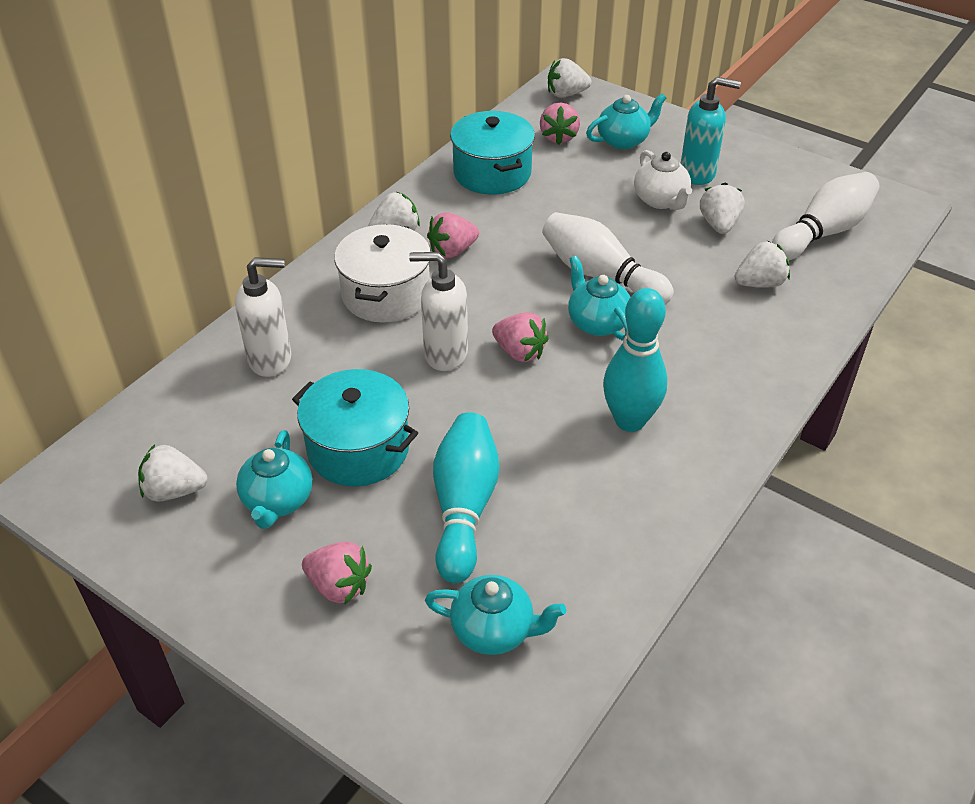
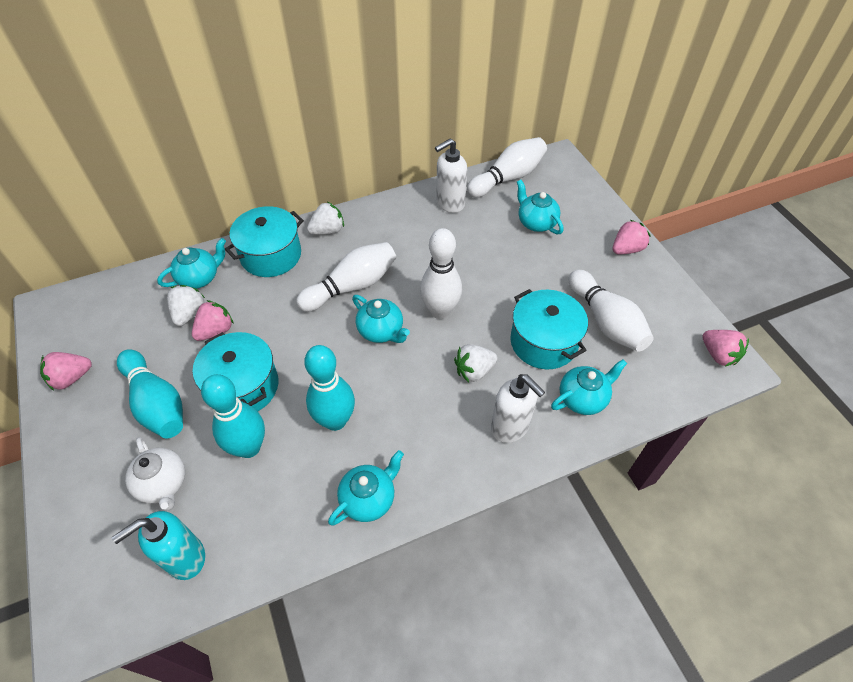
turquoise bowling pin: [433,412,500,583] [603,288,667,432] = 2 -> [117,349,183,438] [201,374,265,458] [304,345,355,431] = 3
turquoise pot: [292,369,418,486] [450,111,535,195] = 2 -> [193,332,278,411] [225,206,304,277] [510,289,588,369] = 3
turquoise teapot: [236,430,313,529] [425,575,566,655] [568,255,630,341] [586,93,666,150] = 4 -> [157,238,226,289] [328,450,404,526] [352,295,410,343] [517,180,564,235] [551,359,627,415] = 5
white bowling pin: [542,212,674,305] [772,172,880,260] = 2 -> [296,242,397,312] [420,228,462,319] [467,137,547,198] [569,270,654,352] = 4
white pot: [334,224,431,323] = 1 -> none = 0
white strawberry: [138,444,207,502] [368,192,420,230] [548,58,592,98] [700,182,744,234] [735,240,790,288] = 5 -> [167,285,205,326] [307,202,344,235] [454,344,498,382] = 3

